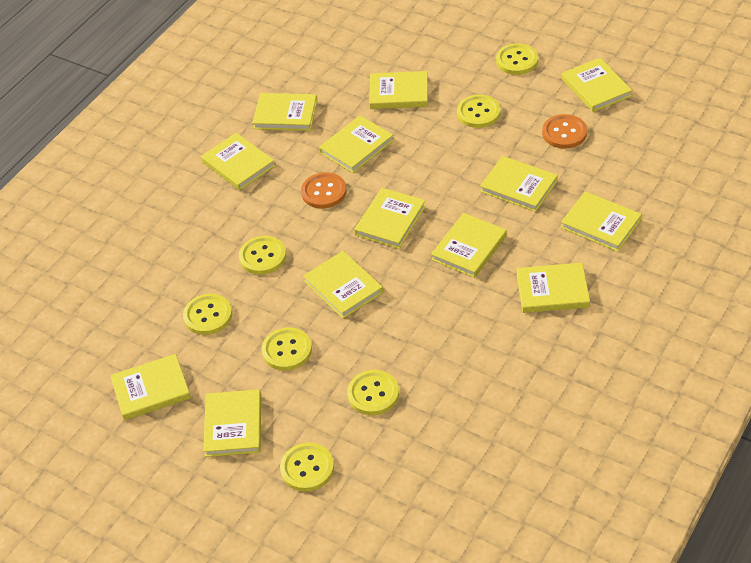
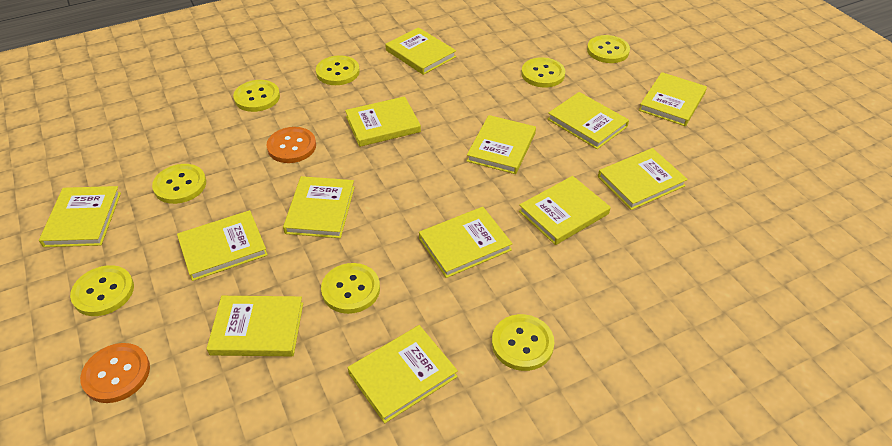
yellow button: [183,294,232,335] [239,236,286,275] [262,327,312,370] [280,443,334,492] [347,370,399,415] [457,95,501,128] [496,43,538,75] = 7 -> [70,265,134,316] [152,164,206,204] [233,80,280,112] [316,55,360,85] [321,263,380,314] [492,314,554,371] [521,57,565,88] [587,35,630,63] = 8

